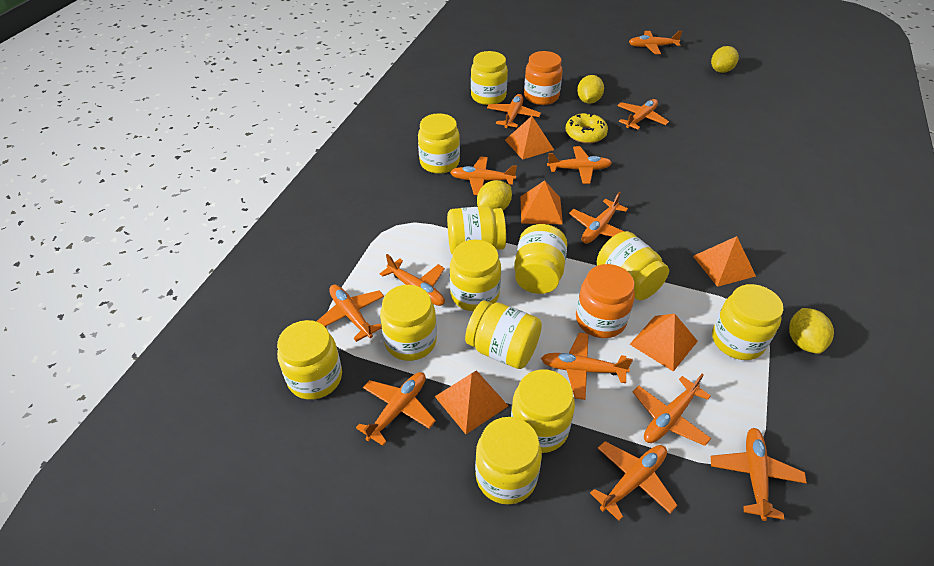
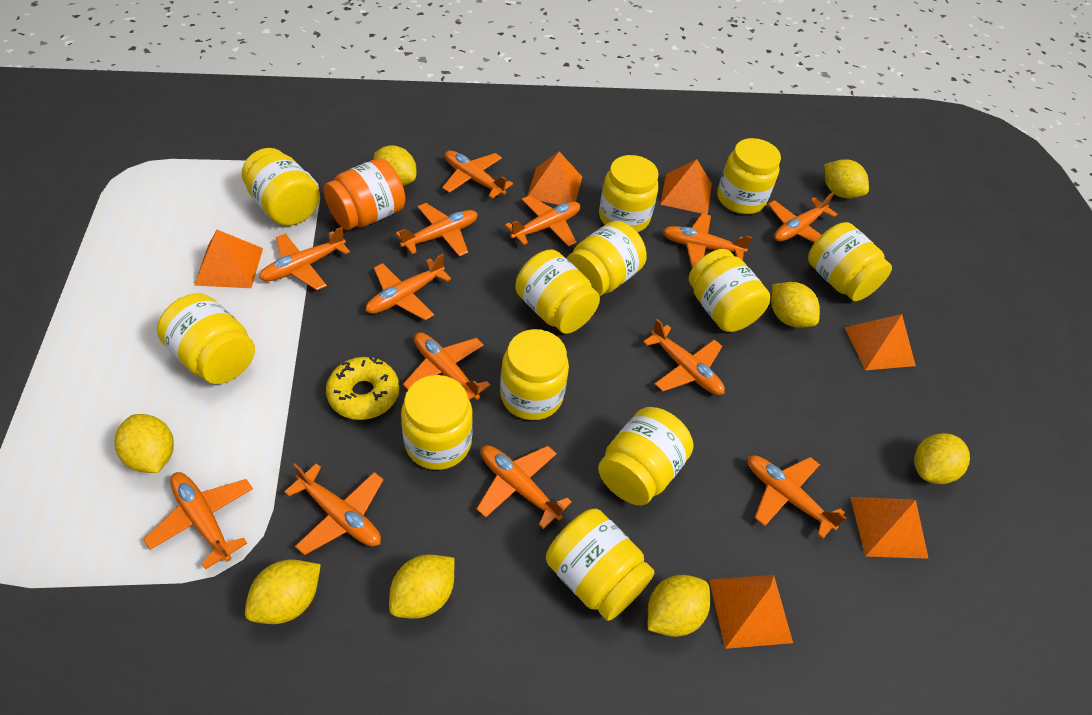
orange jar: [524,51,563,105] [576,264,635,338] = 2 -> [324,158,405,230] = 1
orange pyramid: [435,370,508,434] [505,116,554,160] [520,180,563,224] [630,314,698,372] [693,236,756,287] = 5 -> [194,230,263,288] [527,152,582,205] [660,159,712,215] [709,575,793,649] [844,314,916,370] [850,497,929,559] = 6
yellow lemon: [477,180,512,210] [577,75,604,104] [711,46,739,73] [789,308,834,354] = 4 -> [115,414,174,473] [245,560,321,624] [374,145,416,186] [389,554,455,619] [648,575,710,637] [771,282,820,328] [824,159,869,199] [914,433,970,484] = 8

